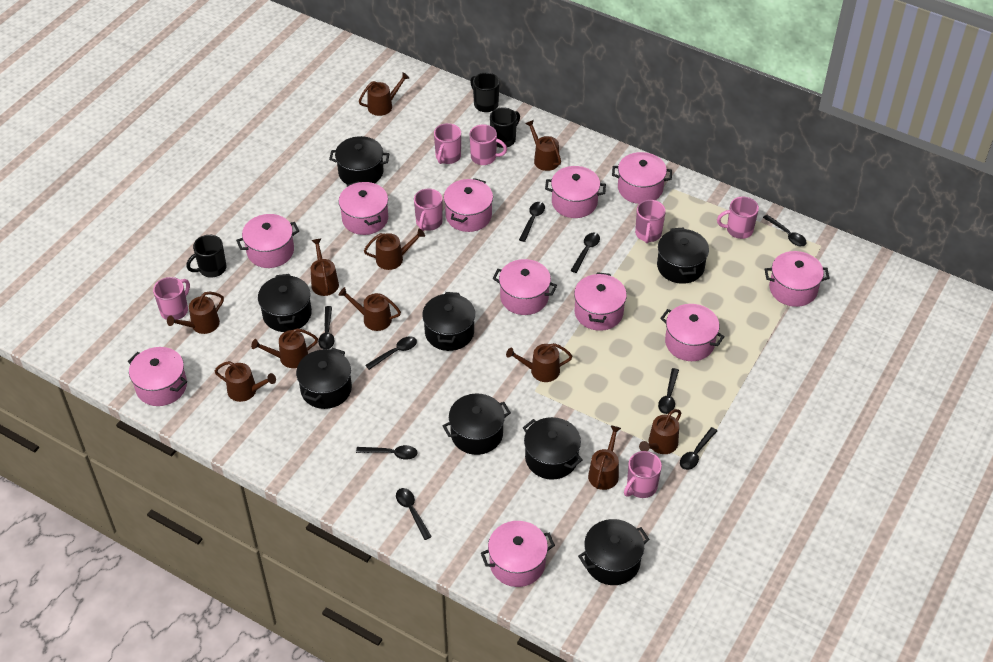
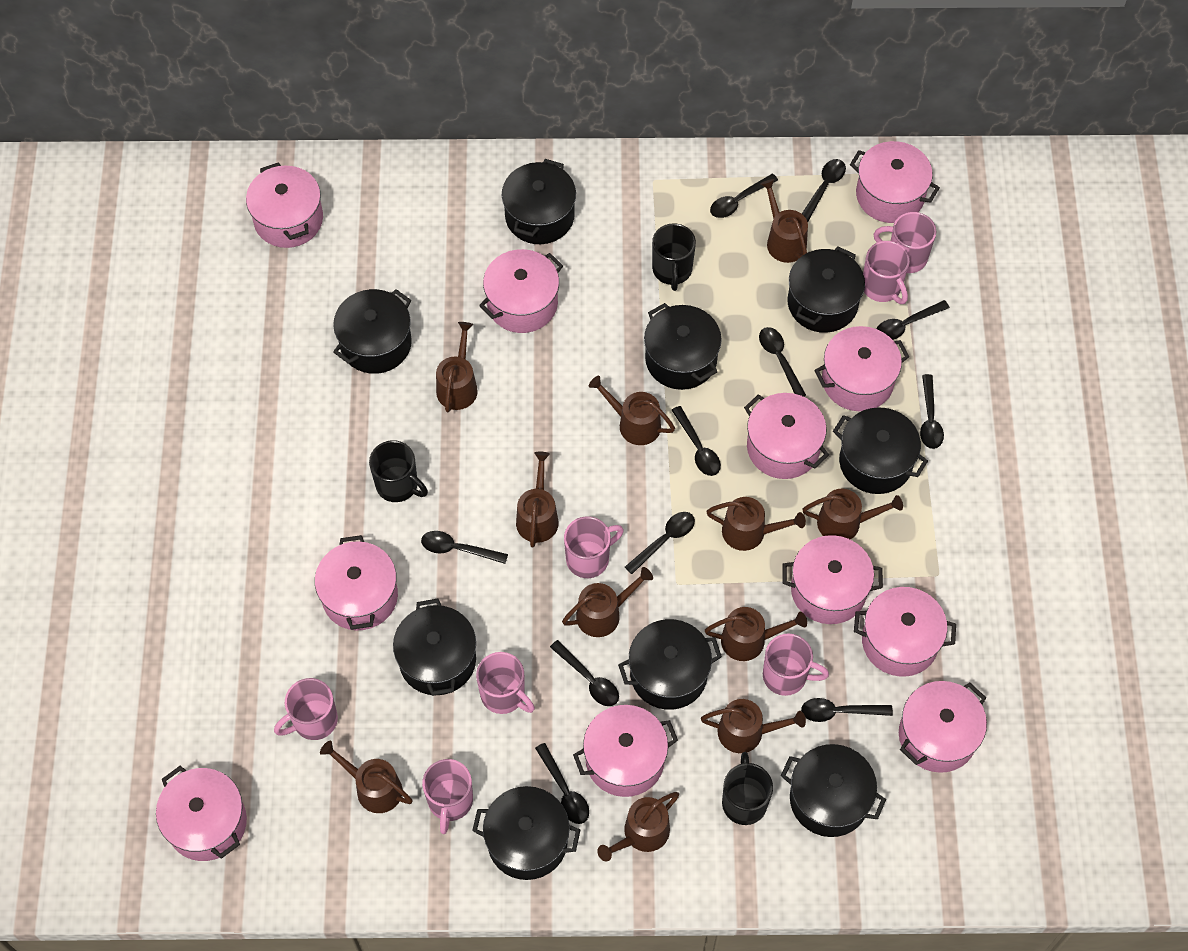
black pot: [258,274,312,332] [296,348,352,409] [329,136,389,185] [422,292,475,351] [443,394,511,455] [523,417,583,480] [578,519,650,585] [657,227,709,284] = 8 -> [333,289,412,374] [393,599,476,696] [472,786,580,880] [502,159,576,244] [618,619,722,710] [644,303,722,390] [781,744,886,837] [788,246,865,333] [833,407,928,494] = 9
black spoon: [318,306,334,349] [356,445,418,460] [365,336,417,370] [396,488,432,540] [519,202,545,242] [570,233,600,273] [658,368,679,414] [680,427,717,470] [763,215,807,246] = 9 -> [421,531,508,564] [535,743,589,824] [550,640,619,706] [625,512,695,574] [672,406,721,476] [710,174,778,218] [759,327,806,397] [801,698,893,722] [802,159,846,222] [877,300,950,340] [920,374,944,449] = 11

